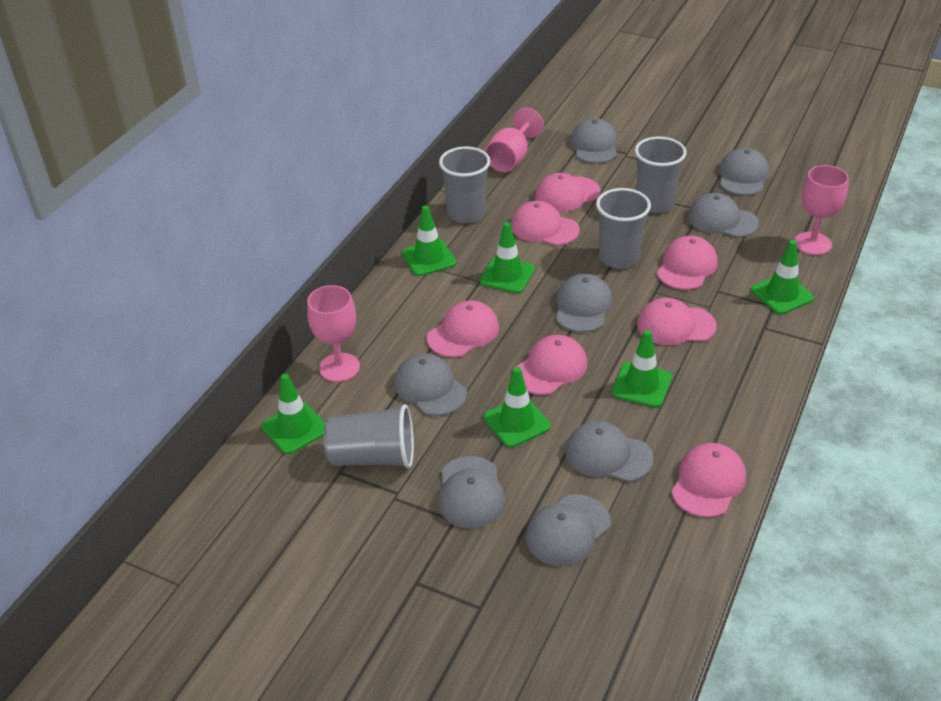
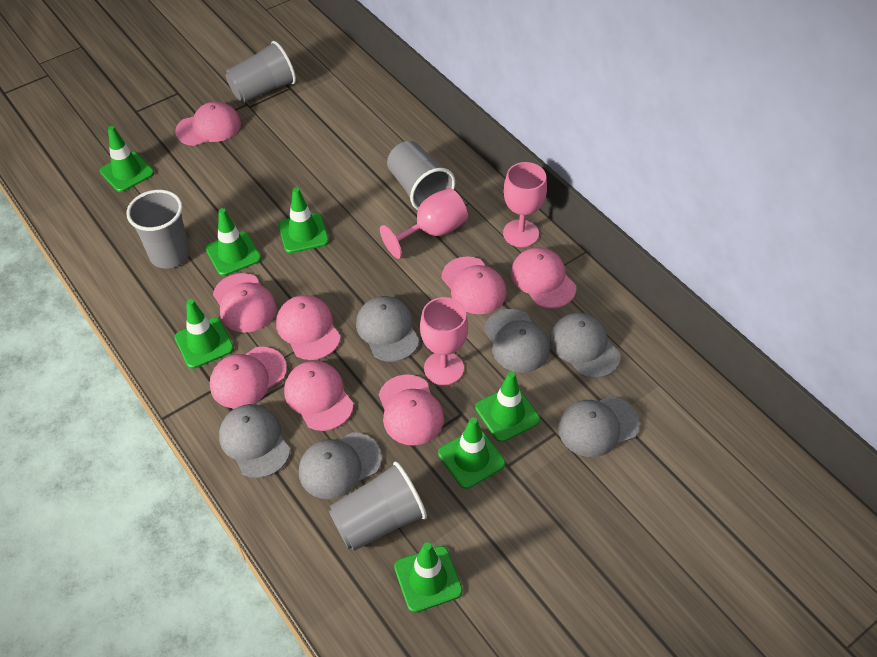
green traffic cone: [261,374,325,454] [402,205,456,276] [479,222,535,293] [484,367,551,448] [612,330,672,408] [751,240,814,314] = 6 -> [100,126,154,192] [175,299,234,369] [206,208,261,276] [278,187,329,253] [394,542,463,613] [438,417,505,489] [475,371,540,442] = 7
grey cap: [394,353,467,416] [438,456,506,529] [526,494,611,566] [556,274,613,332] [565,421,654,482] [570,118,617,163] [688,193,759,238] [719,148,769,196] = 8 -> [219,404,290,478] [299,432,382,499] [356,296,420,362] [484,309,550,373] [550,312,621,378] [558,396,640,457] = 6
pink cap: [427,300,499,357] [511,201,580,246] [514,335,587,395] [535,173,601,212] [637,298,717,345] [657,236,718,290] [671,443,746,518] = 7 -> [175,101,241,146] [210,347,287,409] [213,273,277,332] [276,295,341,360] [284,361,354,431] [379,374,444,445] [442,256,506,314] [511,247,576,308] = 8

